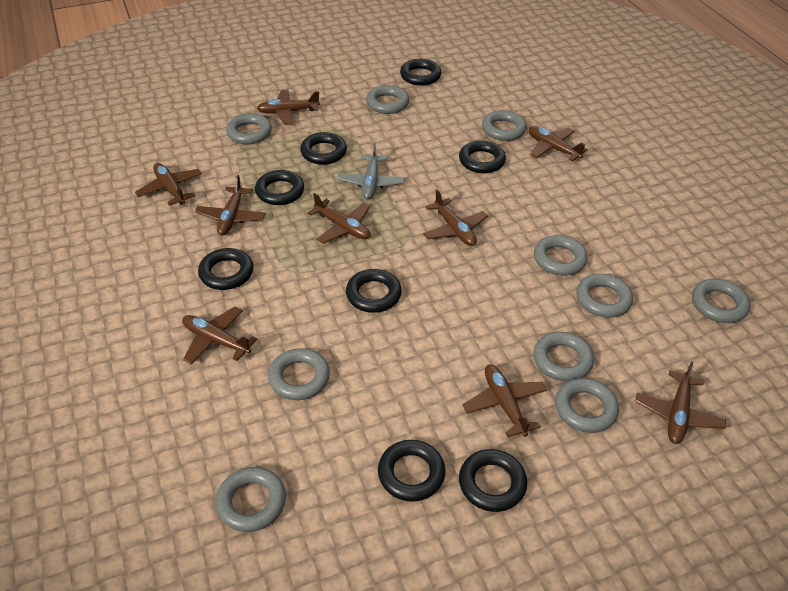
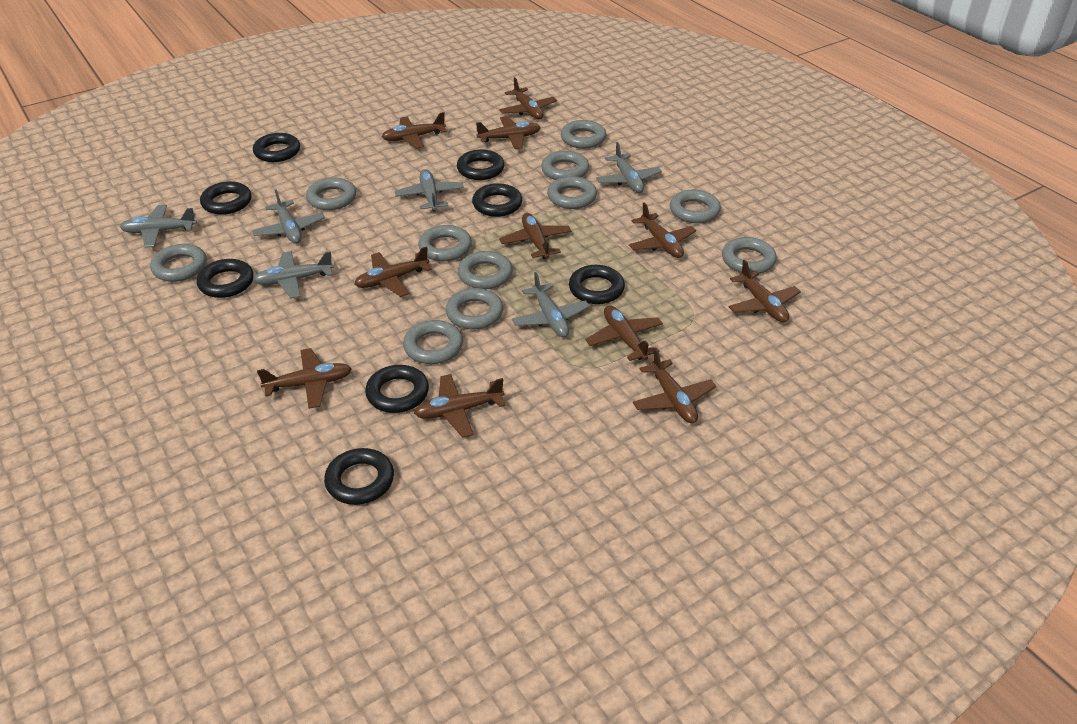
brown plane: [135,163,202,206] [182,306,257,364] [195,175,266,236] [257,90,320,125] [307,193,371,244] [423,189,488,246] [463,364,546,437] [529,126,588,161] [635,361,726,444] = 9 -> [257,348,352,409] [355,246,432,297] [382,112,446,149] [414,374,505,438] [476,116,541,149] [499,77,557,119] [499,213,572,259] [585,305,663,361] [629,202,696,258] [633,348,716,423] [728,260,801,323] = 11
grey plane: [337,143,405,199] = 1 -> [120,205,197,247] [252,190,325,244] [253,251,334,299] [395,169,464,212] [512,272,590,337] [596,142,662,193] = 6
grey ring: [215,467,286,532] [226,113,272,144] [268,348,330,400] [366,85,409,114] [482,110,527,141] [533,332,594,381] [534,235,588,276] [555,378,619,433] [576,274,633,318] [692,279,750,323] = 10 -> [150,244,207,282] [306,177,356,210] [403,320,463,364] [418,225,472,261] [446,288,503,329] [458,251,513,289] [541,151,589,180] [547,176,597,209] [561,120,606,149] [670,190,721,223] [722,237,777,274] = 11

